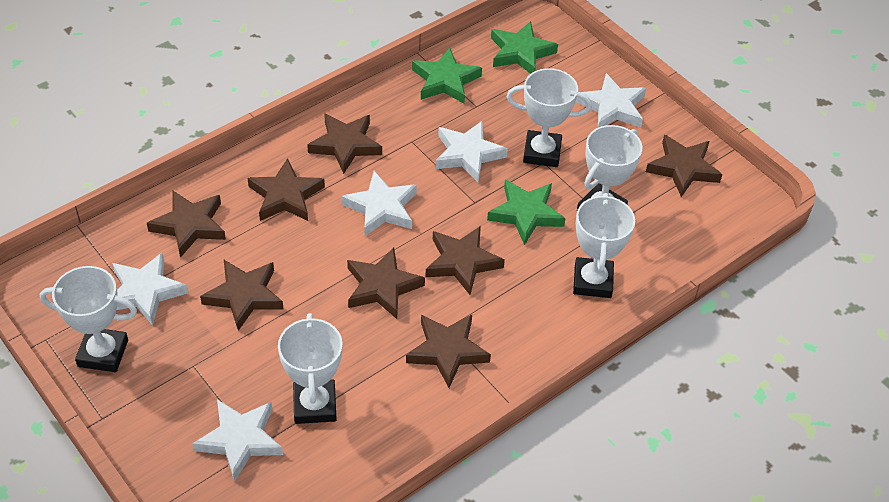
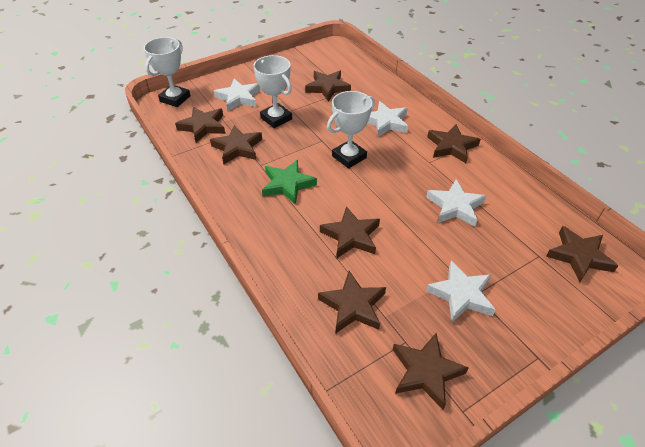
green star: [412,47,482,104] [487,179,566,245] [491,21,558,74] = 3 -> [262,160,317,205] = 1
white star: [112,252,188,326] [192,399,283,482] [341,171,417,236] [435,120,508,183] [576,73,646,128] = 5 -> [214,79,260,111] [367,101,408,137] [426,179,486,226] [426,261,496,322] = 4
white trophy: [40,266,137,372] [278,313,342,424] [507,68,592,167] [573,193,635,298] [577,125,642,210] = 5 -> [144,37,191,107] [253,55,292,128] [327,91,375,169] = 3

